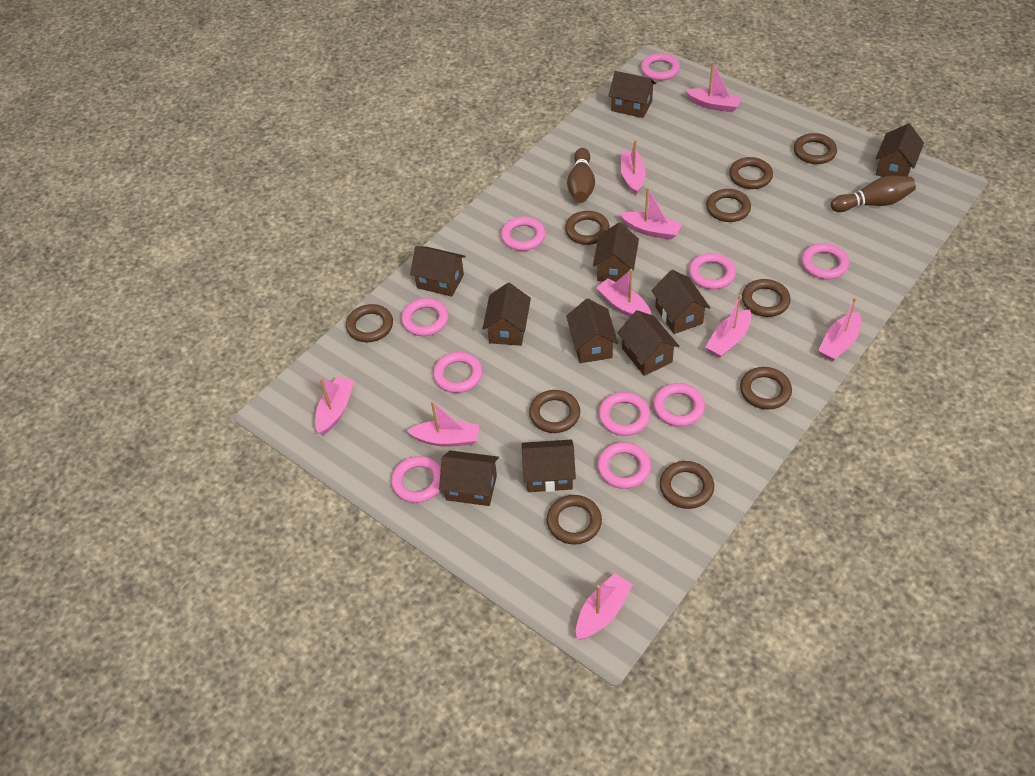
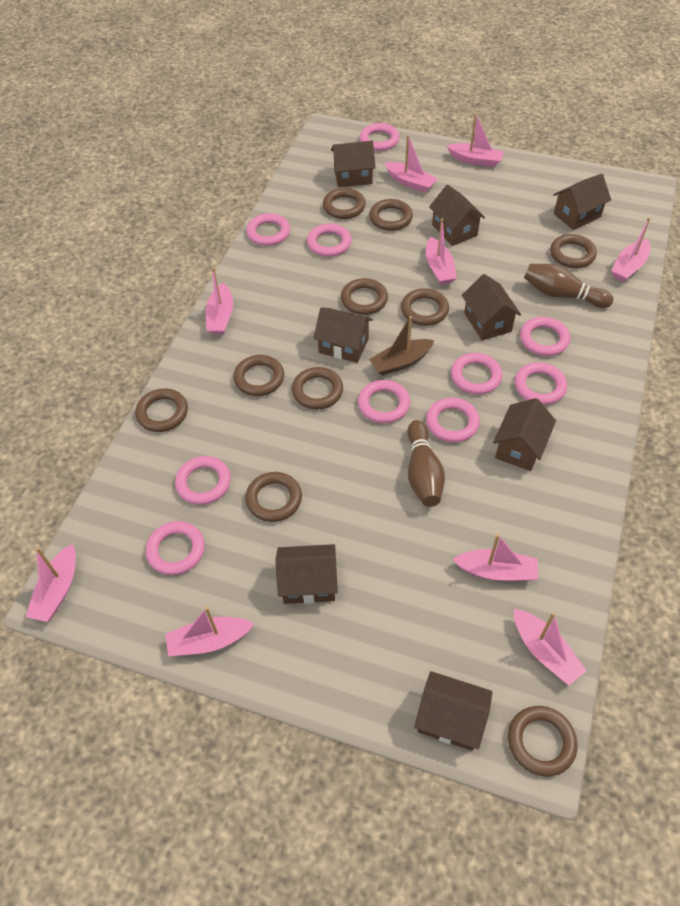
brown boat: none = 0 -> [369,316,435,375] = 1
brown house: [410,246,466,297] [439,450,499,506] [482,283,531,346] [522,440,576,492] [566,299,618,363] [593,223,639,282] [608,71,656,118] [617,310,679,376] [652,270,710,334] [876,123,924,177] = 10 -> [275,544,338,604] [314,307,373,363] [331,141,376,187] [414,671,492,751] [429,185,485,246] [462,274,521,340] [493,398,556,471] [554,174,611,230] = 8

